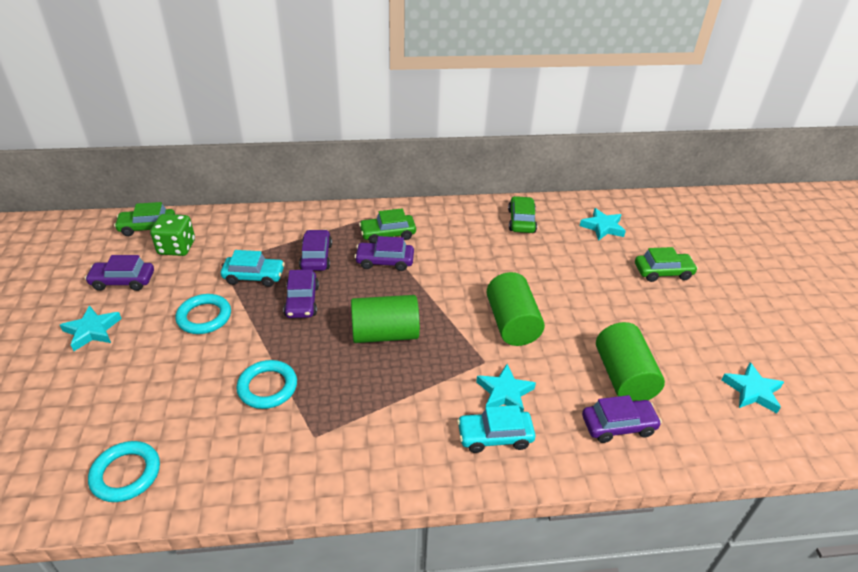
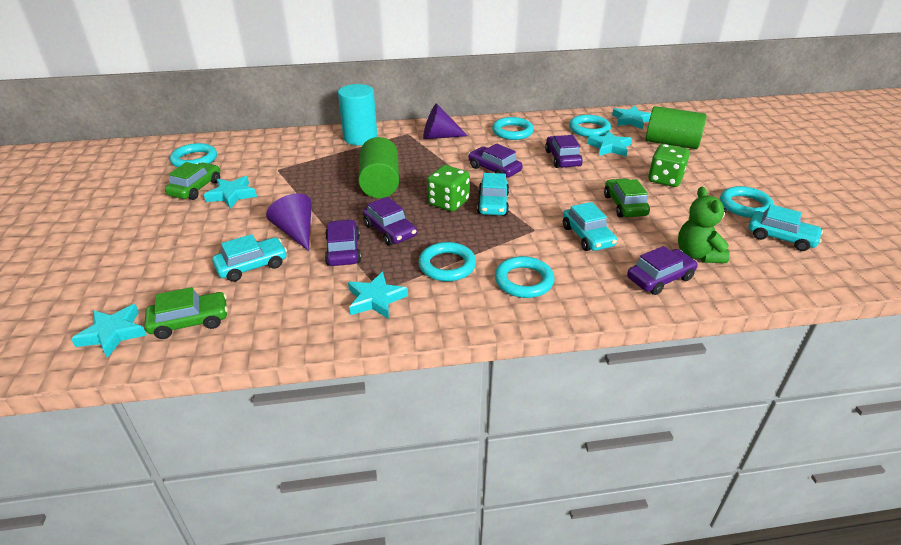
green car: [114,202,175,236] [359,208,416,243] [508,196,537,233] [635,247,698,282] = 4 -> [144,287,228,339] [165,162,220,200] [604,178,650,217] = 3
green cylinder: [351,295,420,343] [487,272,545,346] [596,322,665,401] = 3 -> [358,137,399,198] [645,106,707,149] = 2
green dice: [150,214,195,256] = 1 -> [427,165,470,212] [648,144,690,187] = 2
green teddy bear: none = 0 -> [678,187,730,263] = 1
purple cone: none = 0 -> [266,194,312,251] [423,103,468,139] = 2
turquoise car: [221,250,285,287] [457,405,536,453] = 2 -> [212,234,287,282] [477,173,509,215] [563,202,617,251] [749,204,823,251] = 4
turquoise cylinder: none = 0 -> [338,84,377,145] = 1
turquoise ring: [88,441,160,502] [175,294,231,334] [237,360,297,409] = 3 -> [170,143,217,168] [418,242,476,281] [492,117,534,140] [495,256,555,298] [569,115,611,137] [720,186,774,218] = 6
turquoise star: [60,305,122,351] [476,364,536,412] [580,208,626,241] [721,362,784,413] = 4 -> [71,304,147,358] [204,176,257,209] [348,271,408,319] [587,130,632,157] [612,106,651,130] = 5

